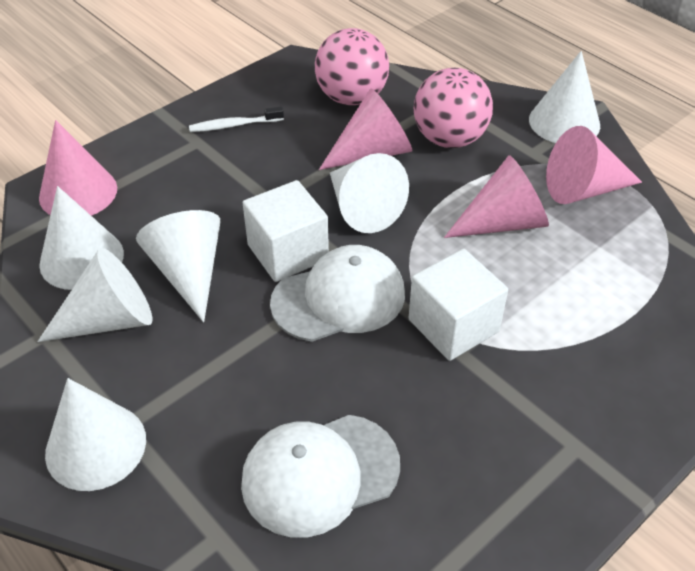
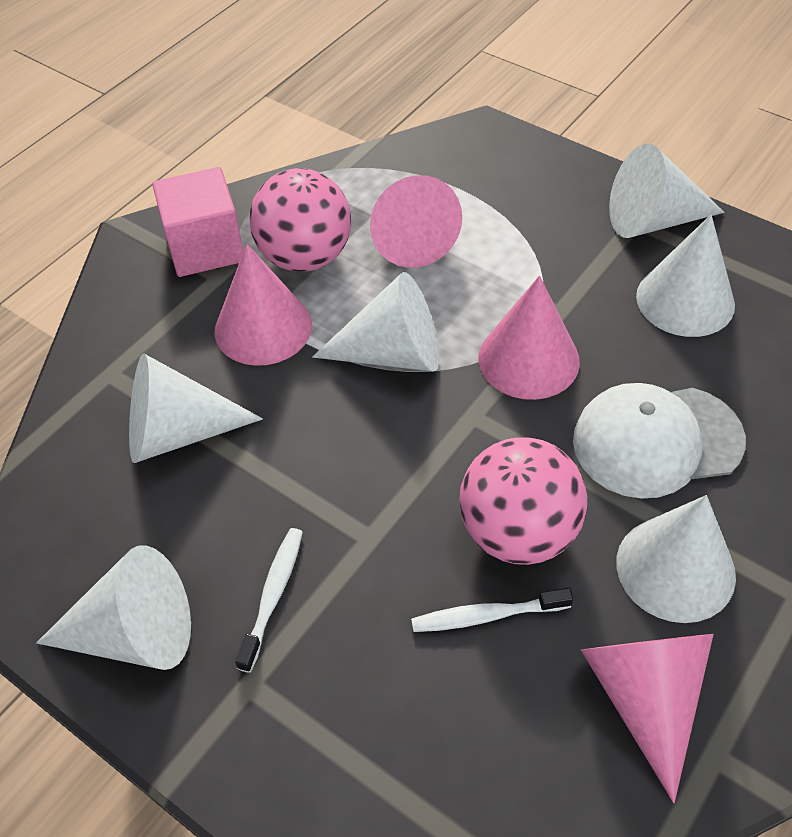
pink cube: none = 0 -> [152,167,244,277] = 1
white cap: [241,415,400,538] [270,245,405,342] = 2 -> [573,383,746,499] = 1
white cube: [243,180,329,282] [409,249,508,361] = 2 -> none = 0
white toothbrush: [189,107,284,132] = 1 -> [235,528,303,673] [411,588,573,632] = 2

